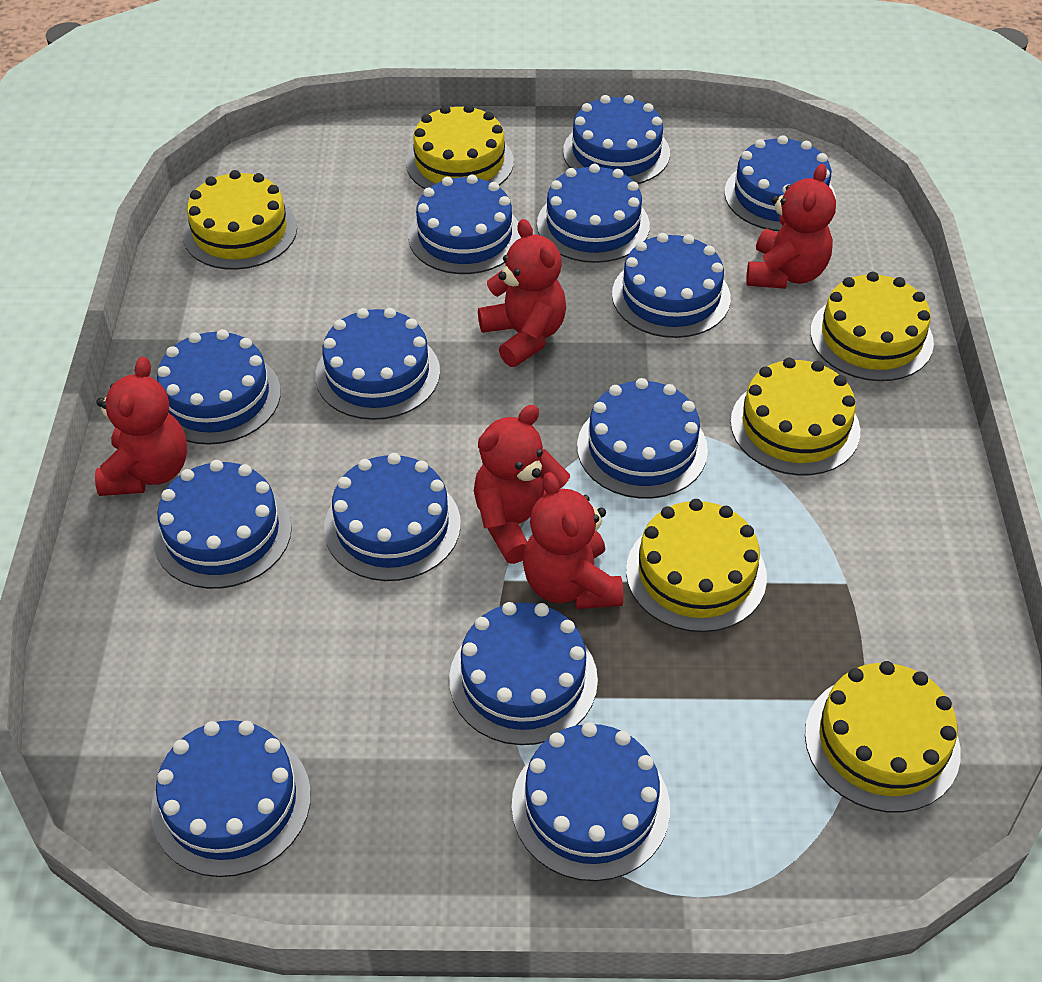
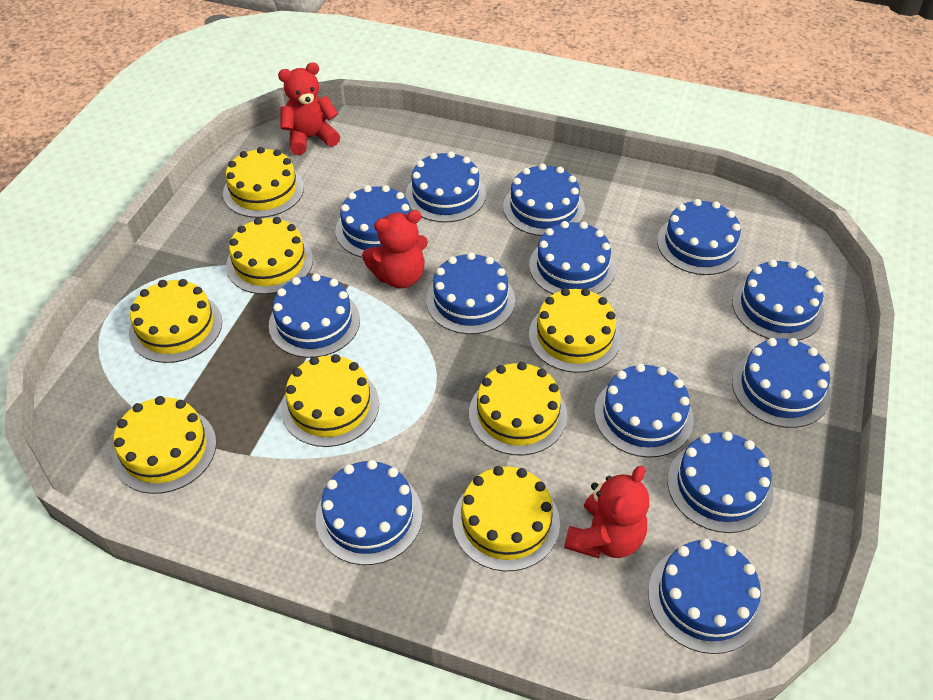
red teddy bear: [95,357,187,496] [474,405,570,564] [478,219,566,367] [523,472,623,609] [746,164,836,289] = 5 -> [278,62,340,155] [362,210,428,289] [564,466,649,558] = 3
yellow cake: [183,170,297,270] [406,104,514,189] [626,499,767,632] [730,358,860,475] [805,661,961,812] [810,272,934,381] = 6 -> [113,396,216,494] [129,279,222,363] [223,147,304,218] [226,217,313,294] [281,354,379,447] [453,466,560,571] [469,362,567,455] [529,288,621,373] = 8

